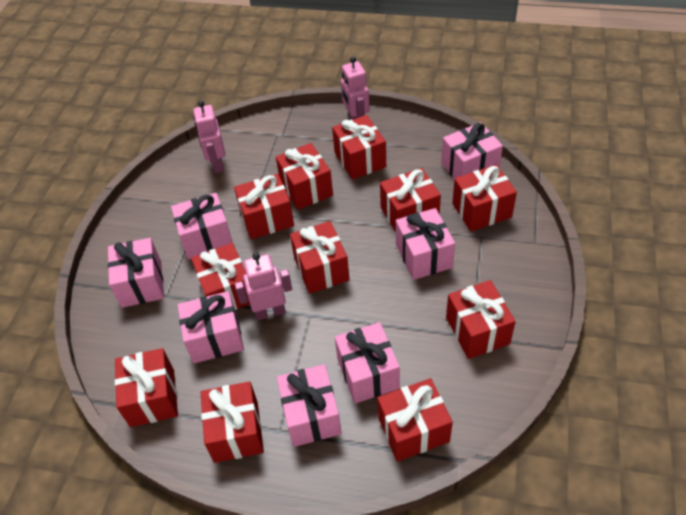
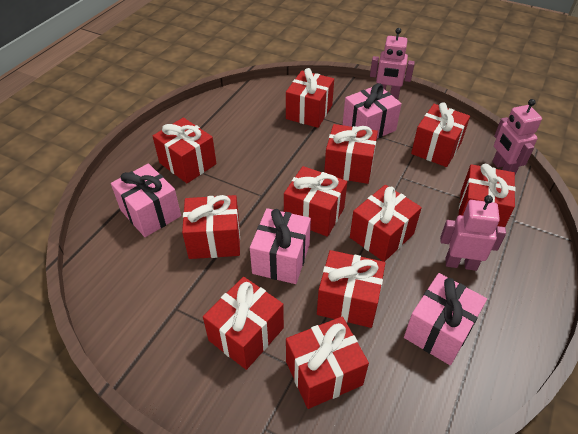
pink gift: [108,238,164,308] [171,193,233,259] [178,291,244,364] [277,364,342,447] [335,322,400,404] [396,208,455,280] [441,122,503,179] = 7 -> [111,164,181,237] [250,208,311,284] [343,83,402,138] [404,273,487,365] = 4

